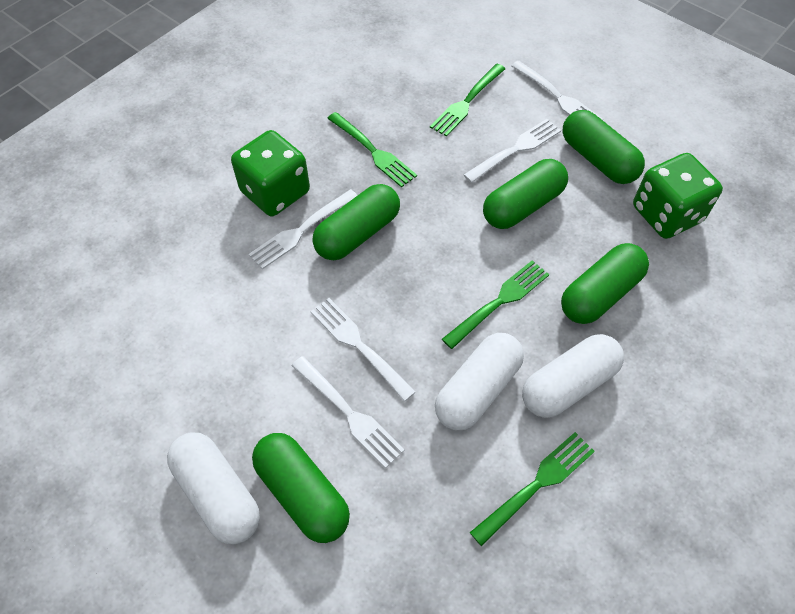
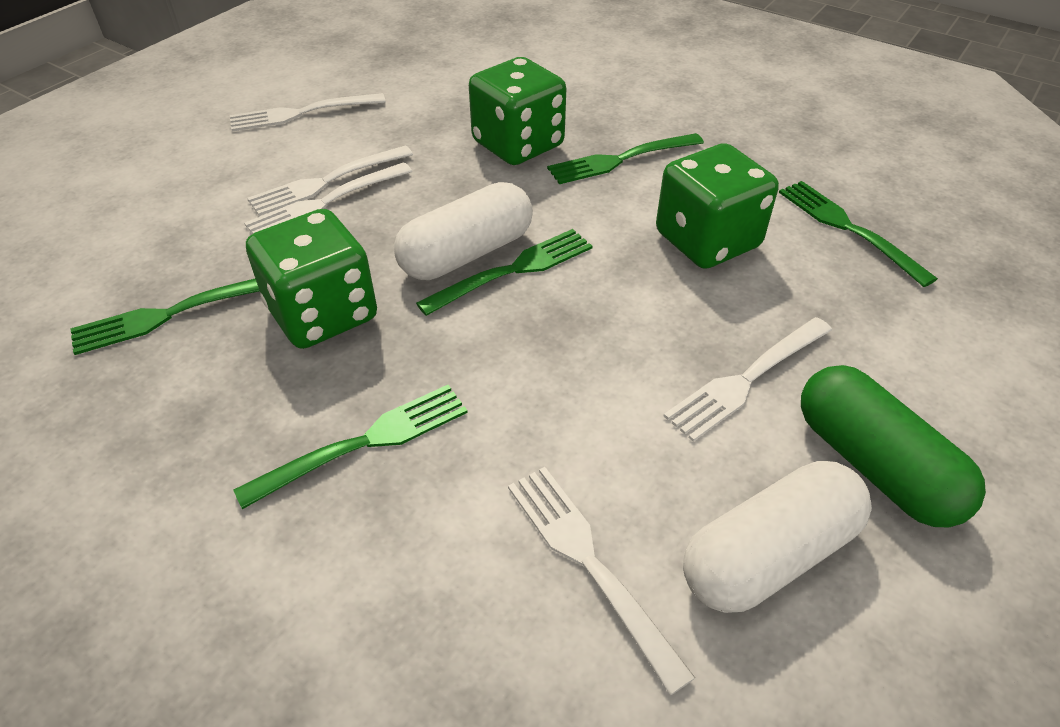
green capsule: [252,433,350,543] [312,184,400,260] [483,159,568,229] [561,243,649,324] [563,110,645,184] = 5 -> [801,365,986,527] = 1
green dice: [231,130,310,216] [633,153,723,239] = 2 -> [246,209,377,349] [469,57,566,165] [656,143,779,269] = 3
green fork: [327,112,417,187] [430,64,505,137] [442,260,549,349] [470,432,595,546] = 4 -> [70,279,260,355] [233,385,468,509] [416,229,593,316] [547,133,704,184] [779,181,938,287] = 5
white capsule: [167,432,260,545] [435,333,524,430] [522,334,624,418] = 3 -> [394,182,533,280] [683,461,872,613] = 2

